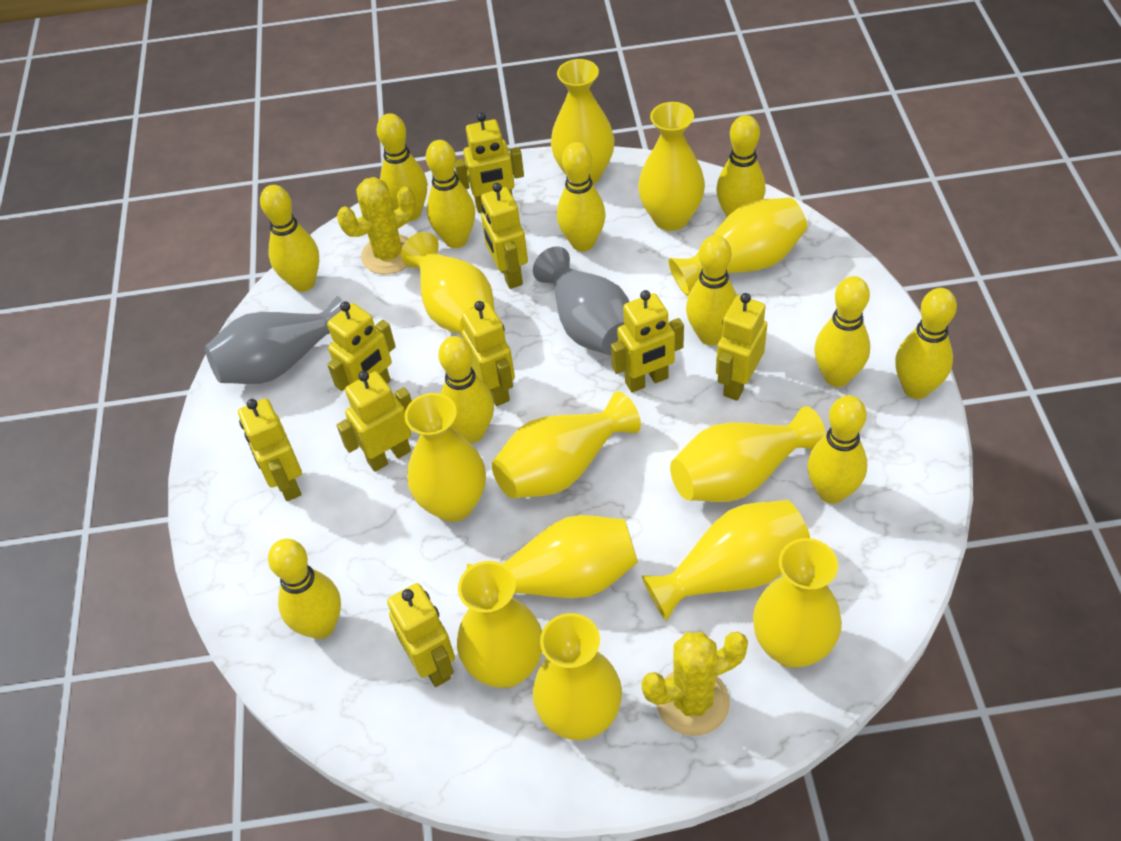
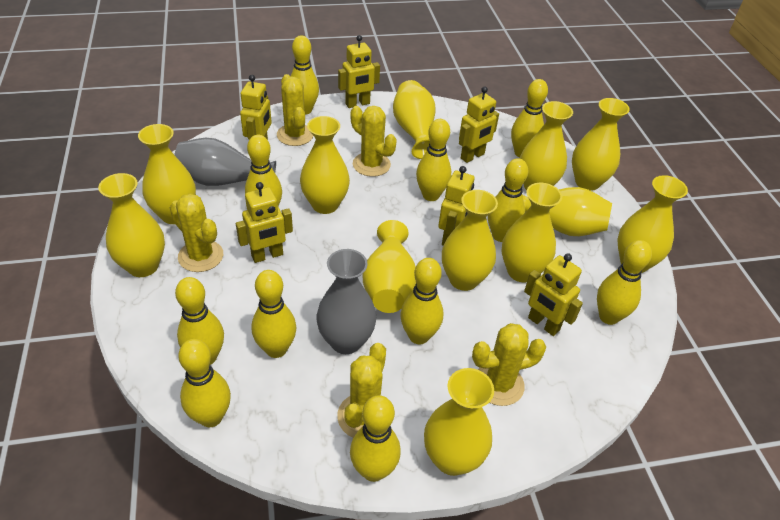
yellow cactus: [337,177,416,274] [642,632,748,736] = 2 -> [170,193,223,272] [277,74,313,146] [337,343,386,438] [350,106,397,177] [472,323,546,406] = 5
yellow robot: [238,398,302,501] [327,301,396,391] [337,371,412,472] [387,583,455,687] [455,112,524,213] [462,301,515,406] [481,183,528,289] [611,290,684,393] [716,293,767,401] = 9 -> [236,182,293,263] [240,75,272,140] [338,35,380,108] [438,166,475,246] [459,87,499,163] [524,253,583,336] = 6

